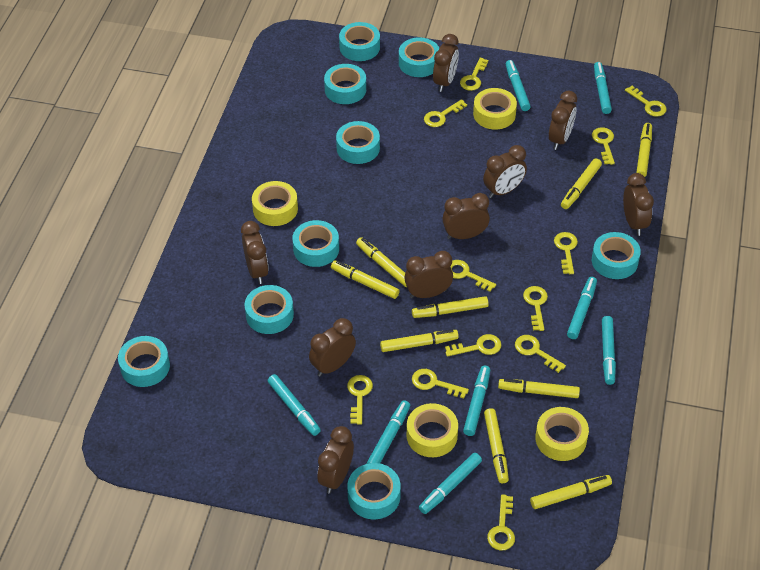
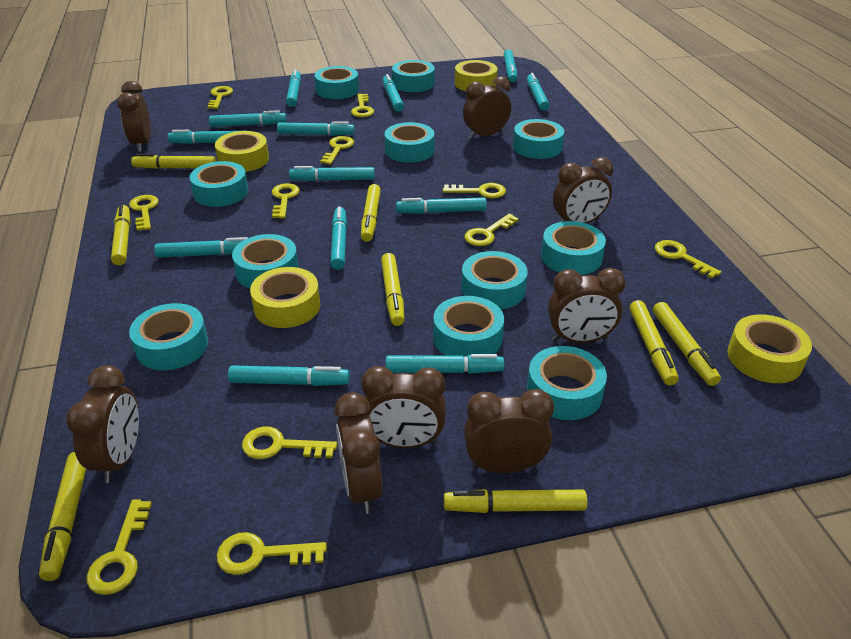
brown clock: [241,221,269,284] [309,318,356,377] [318,426,354,494] [404,251,453,298] [433,34,459,92] [442,193,490,239] [483,145,527,198] [549,91,577,150] [623,173,654,236] = 9 -> [66,365,139,483] [117,81,151,152] [334,392,383,514] [361,366,446,448] [463,76,511,139] [464,389,554,473] [548,268,626,343] [553,157,613,224] = 8
turquoise marker: [268,374,321,436] [367,400,410,464] [419,453,482,514] [463,366,490,436] [506,60,531,111] [567,277,597,339] [594,62,612,114] [602,316,616,385] = 8 -> [154,237,248,258] [168,130,237,144] [209,110,286,127] [228,365,350,386] [277,121,355,136] [286,69,301,107] [289,166,375,181] [330,206,347,270] [383,74,404,112] [386,354,505,374] [396,197,487,214] [504,50,517,82] [527,73,550,111] = 13
turquoise tape: [118,336,170,387] [244,285,294,334] [292,220,339,267] [324,64,366,104] [336,121,380,164] [339,22,380,61] [347,463,401,519] [399,37,439,77] [592,232,641,279] = 9 -> [129,303,208,370] [190,161,248,207] [232,234,299,288] [315,66,359,99] [385,122,434,163] [392,60,435,92] [433,296,504,356] [461,251,528,310] [513,119,564,159] [527,346,607,420] [541,221,606,275] = 11
yellow key: [347,375,373,425] [412,369,469,399] [424,99,467,127] [445,334,502,357] [450,260,496,292] [460,58,488,91] [487,494,515,551] [515,335,566,373] [523,286,548,331] [554,232,578,274] [592,127,615,165] [625,86,667,117] = 12 -> [87,499,152,595] [129,195,159,231] [207,86,233,109] [217,532,327,575] [242,426,337,459] [272,183,300,219] [320,136,354,165] [351,94,374,117] [443,183,506,198] [464,214,519,246] [655,240,721,278] = 11
yellow marker: [331,260,400,299] [356,237,407,287] [380,329,459,352] [412,296,489,318] [484,408,509,483] [498,379,580,398] [530,475,612,509] [561,158,602,209] [636,123,652,177] = 9 -> [39,452,86,581] [111,204,130,266] [131,154,216,169] [361,184,381,242] [381,253,405,326] [444,489,588,513] [629,300,679,385] [653,302,721,386] = 8

